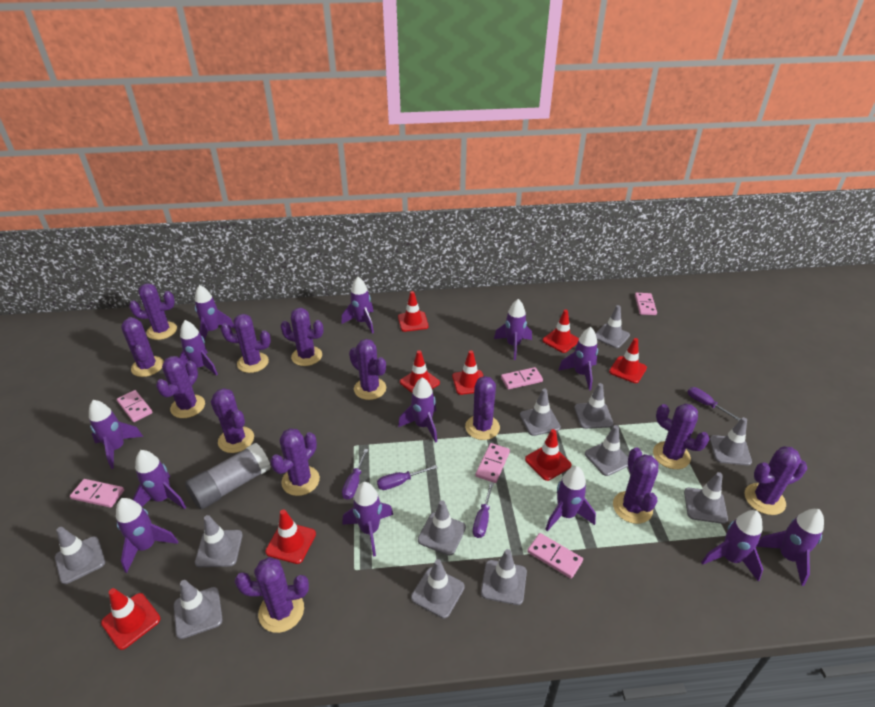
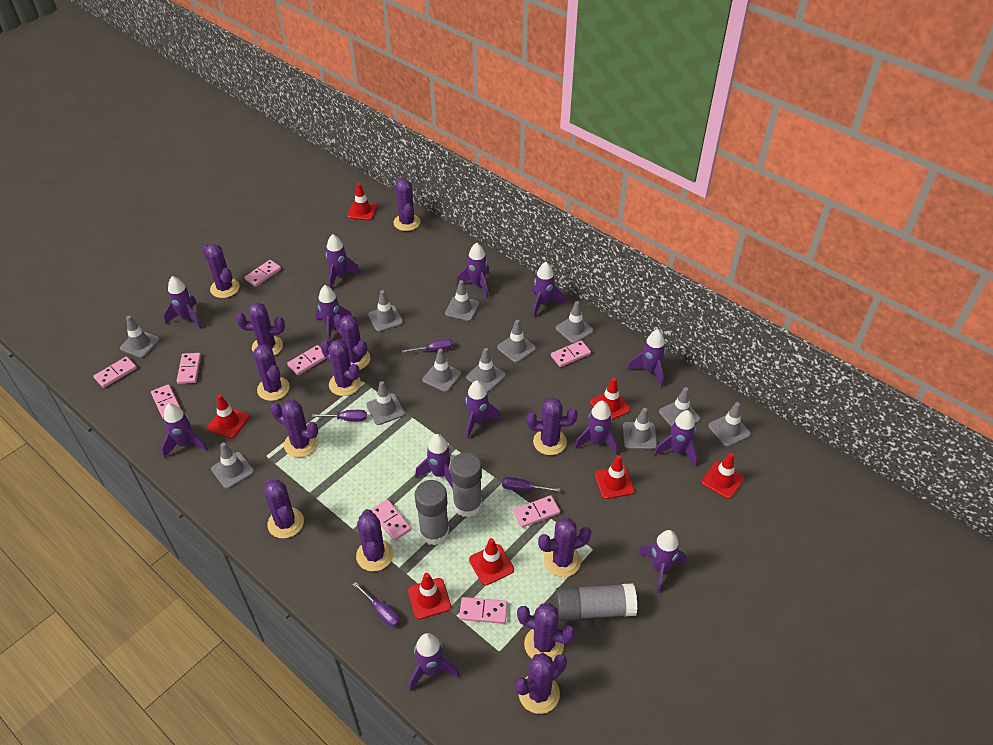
grey glue stick: [185,443,271,509] = 1 -> [415,480,449,546] [450,452,482,517] [555,583,637,621] = 3
pink domino: [70,479,124,508] [117,390,153,422] [475,443,510,483] [501,367,543,389] [527,533,583,579] [635,293,657,315] = 6 -> [93,357,137,388] [151,384,181,419] [177,353,201,384] [244,260,281,287] [287,345,326,375] [371,499,412,541] [459,597,508,624] [513,495,560,528] [551,340,591,367] = 9
red traffic cone: [101,588,161,650] [265,509,316,564] [398,291,429,332] [400,350,440,393] [452,350,483,395] [525,429,572,481] [542,309,579,353] [609,338,647,383] = 8 -> [207,394,249,438] [347,183,377,221] [408,573,451,619] [469,538,514,585] [590,378,630,420] [595,455,635,499] [701,453,744,499] = 7

